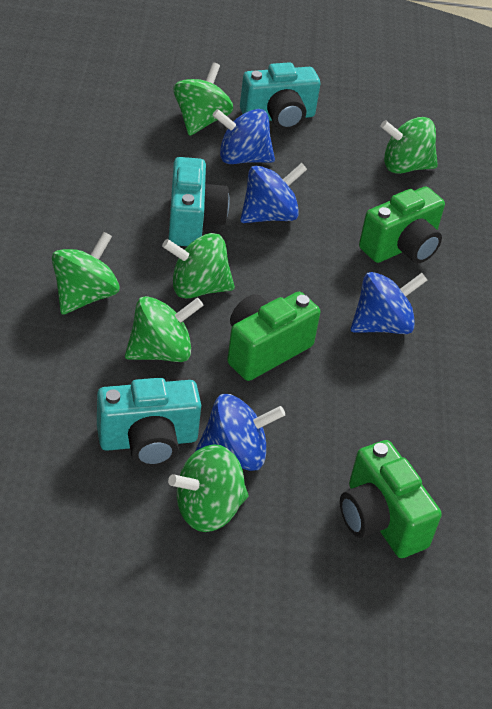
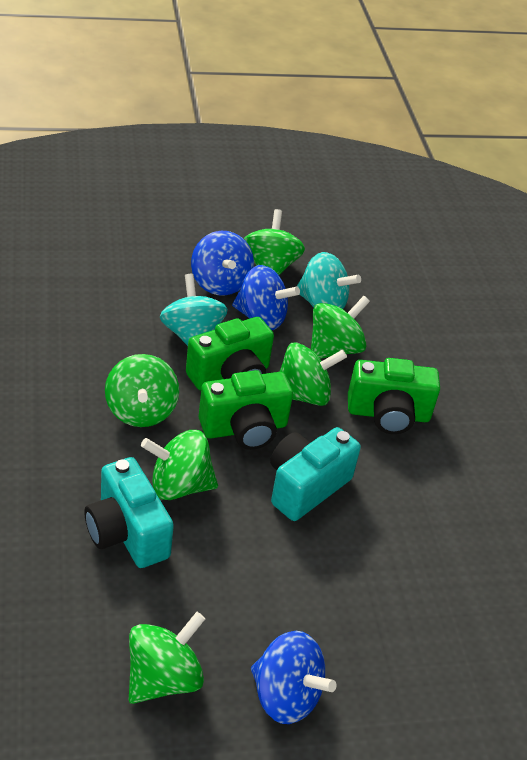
blue spinning top: [195,394,285,471] [213,109,275,164] [240,163,307,223] [351,272,427,334] = 4 -> [191,231,254,296] [232,265,300,330] [251,631,336,724] = 3
turquoise camera: [97,378,201,467] [168,157,230,246] [240,62,320,130] = 3 -> [84,457,174,568] [270,427,361,521] = 2
turquoise spinning top: none = 0 -> [160,274,228,346] [296,252,361,309] = 2

